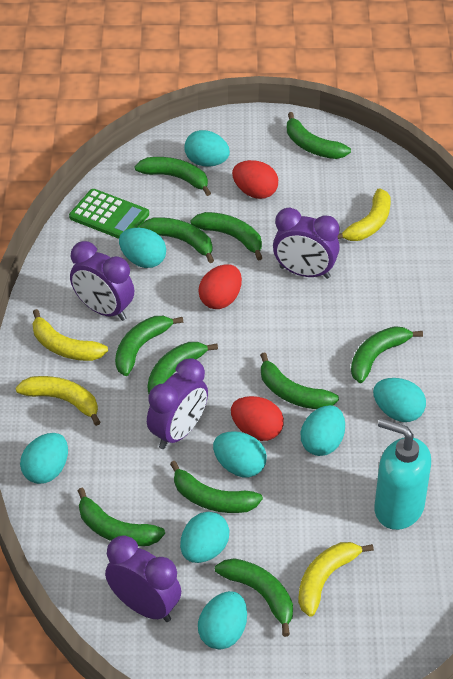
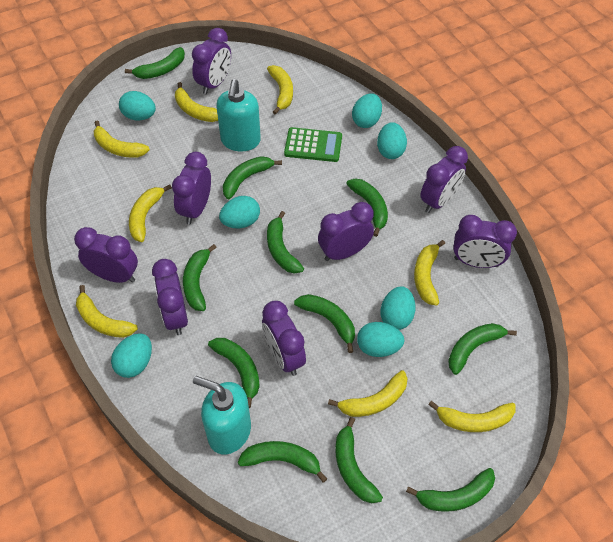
purple clock: [70,241,134,321] [105,535,181,622] [147,358,208,449] [273,207,340,279] = 4 -> [74,227,138,283] [152,259,188,335] [172,152,211,225] [192,28,231,94] [262,301,306,376] [318,202,374,261] [420,146,468,213] [453,215,517,268] = 8
red egg: [198,264,242,309] [231,396,284,441] [232,160,278,199] = 3 -> none = 0
turquoise egg: [20,433,68,484] [119,228,166,268] [180,512,230,563] [184,130,230,167] [198,591,247,649] [213,431,267,477] [301,405,345,456] [373,378,426,422] = 8 -> [111,333,152,378] [119,91,156,120] [219,196,260,228] [352,93,382,128] [357,322,404,357] [377,122,407,159] [381,286,416,330] = 7
turquoise soap dispenser: [374,419,431,530] = 1 -> [193,376,251,454] [216,79,261,152] = 2
yellow banana: [16,376,101,426] [32,309,108,361] [298,542,374,617] [337,188,391,241] = 4 -> [76,285,138,338] [94,120,150,158] [129,184,172,242] [175,82,218,122] [267,65,293,115] [328,370,408,417] [414,240,445,306] [428,401,516,432] = 8

